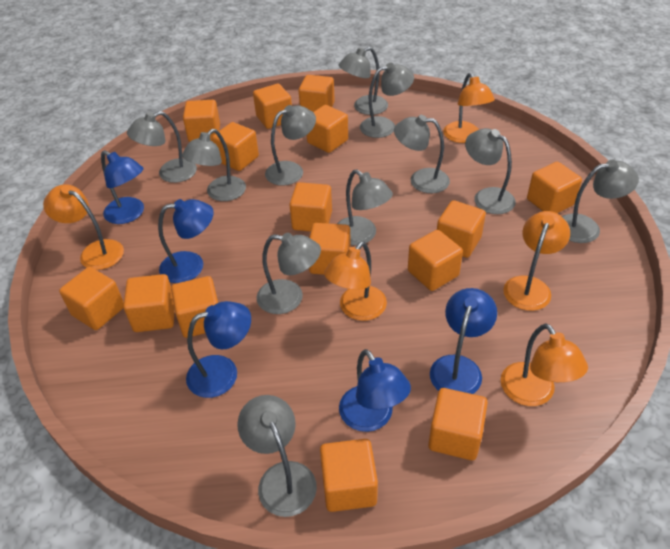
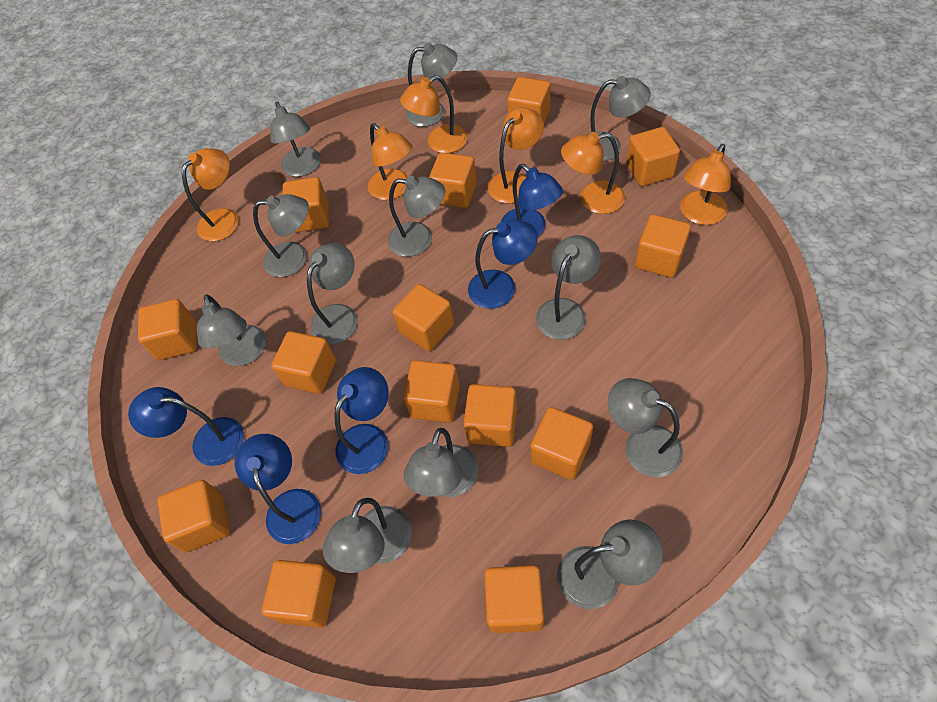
grey lamp: [127,111,197,183] [182,129,246,201] [237,395,317,517] [257,233,321,314] [265,105,316,186] [337,170,393,246] [339,47,388,115] [360,63,414,138] [394,115,450,193] [465,128,516,214] [562,160,639,243] = 11 -> [197,294,266,366] [253,194,309,277] [270,101,321,177] [307,243,358,344] [323,498,412,573] [388,176,445,257] [404,428,479,497] [406,43,457,127] [536,235,601,340] [557,519,663,609] [587,76,651,162] [608,378,683,477] = 12
orange cube: [59,267,124,330] [123,274,175,332] [171,276,218,338] [183,100,220,142] [212,122,259,171] [253,84,292,129] [289,182,332,232] [299,75,335,112] [307,105,348,153] [309,223,351,275] [320,439,378,512] [408,230,463,291] [428,388,488,460] [437,200,486,258] [527,162,582,213] = 15 -> [138,299,197,360] [157,480,230,552] [262,560,336,628] [271,331,336,394] [282,177,329,232] [393,284,454,351] [403,360,460,423] [429,153,477,208] [463,384,517,447] [485,565,544,633] [507,77,550,122] [530,407,593,480] [626,127,680,186] [635,214,691,278] = 14
orange lamp: [43,184,124,270] [324,242,387,321] [443,73,495,143] [501,324,588,406] [503,211,570,311] = 5 -> [182,148,239,241] [368,123,412,200] [400,75,468,153] [488,107,544,203] [561,132,625,214] [680,144,731,225] = 6

